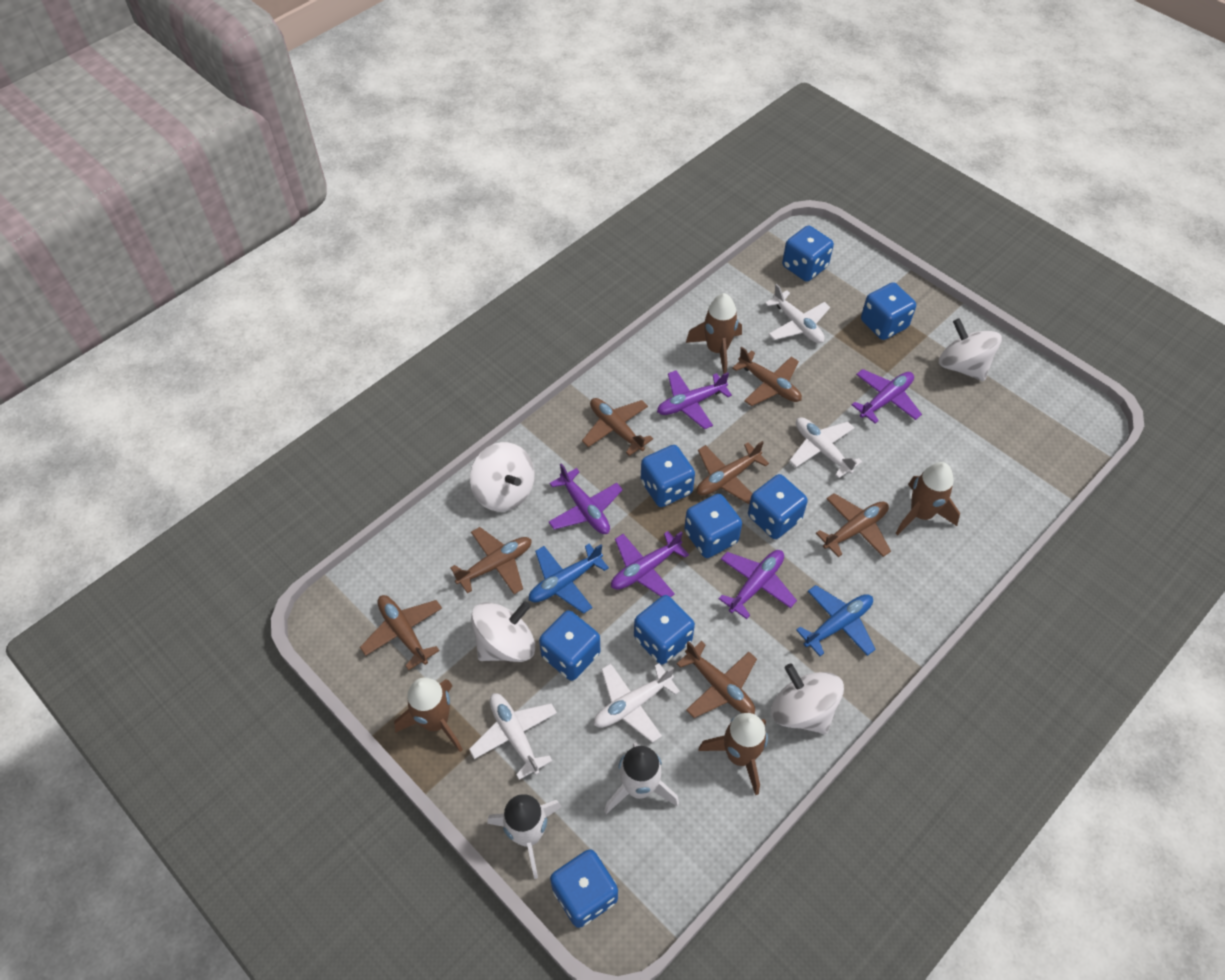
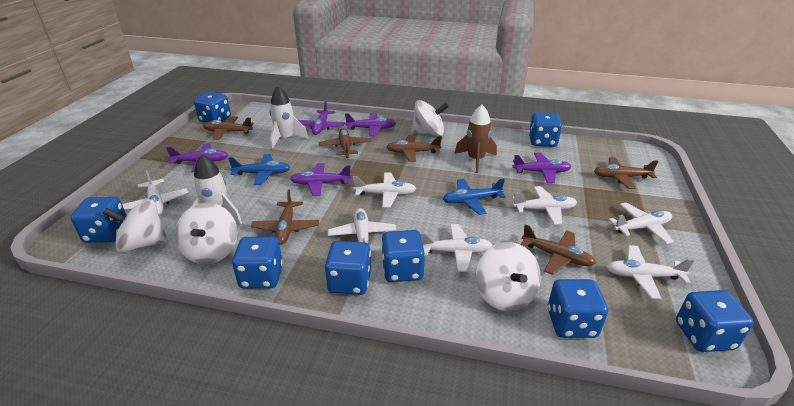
brown plane: [360,595,442,670] [450,527,532,594] [582,398,653,456] [676,641,757,718] [697,441,769,504] [732,347,802,406] [816,493,891,557] = 7 -> [203,116,254,140] [251,189,319,245] [319,128,371,158] [387,135,442,162] [520,224,596,275] [594,157,658,189] = 6
brown rocket: [394,678,463,752] [686,293,742,374] [698,713,768,795] [895,462,960,535] = 4 -> [455,105,497,173] = 1
white plane: [469,693,557,780] [594,663,680,743] [765,284,830,343] [789,417,862,478] = 4 -> [122,170,188,215] [328,208,396,251] [353,173,417,208] [420,224,493,272] [512,186,577,225] [607,245,694,299] [608,202,674,244] = 7

